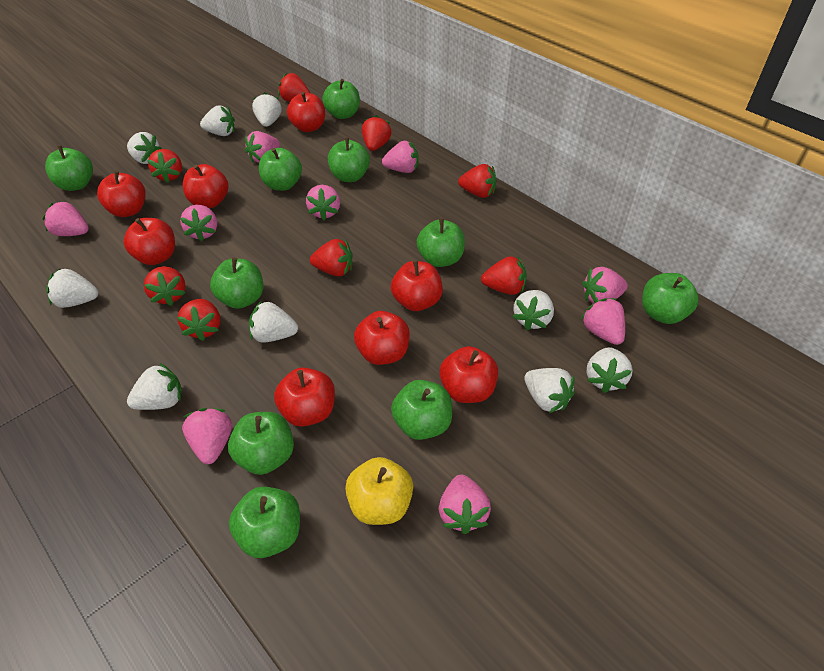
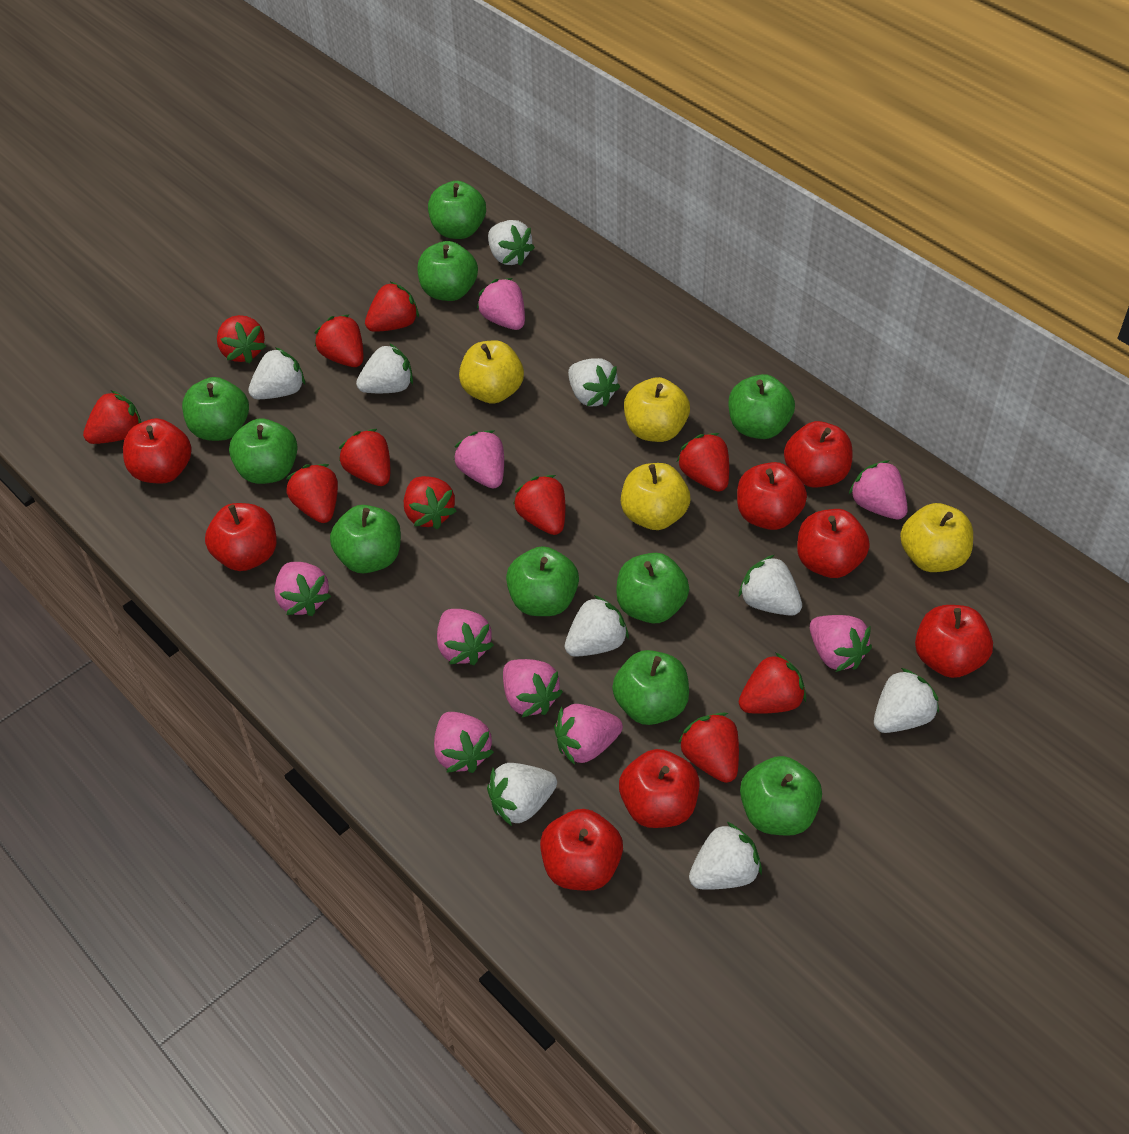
red strawberry: [144,266,186,306] [147,149,182,183] [177,299,221,341] [278,73,310,102] [310,239,353,276] [362,115,391,151] [458,164,496,198] [481,256,527,295] = 8 -> [83,390,141,444] [217,315,266,364] [286,464,338,523] [314,314,363,367] [339,429,390,486] [365,282,419,332] [404,476,456,529] [513,475,565,535] [677,433,729,492] [678,712,739,783] [739,652,806,714] = 11
yellow apple: [345,457,413,525] = 1 -> [459,340,524,404] [621,463,690,530] [624,377,690,442] [900,503,973,572] = 4

